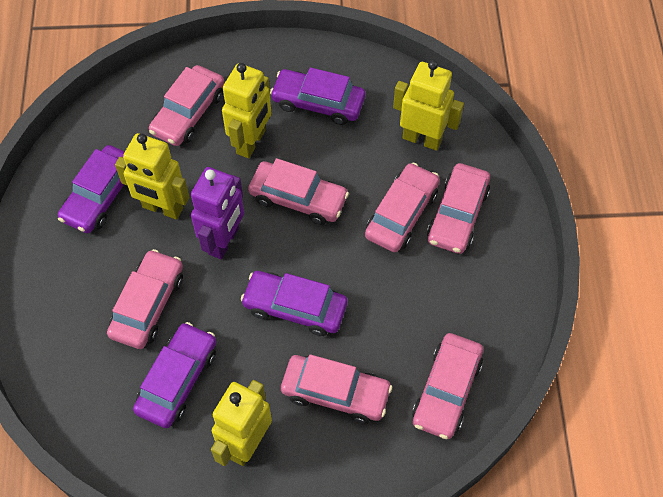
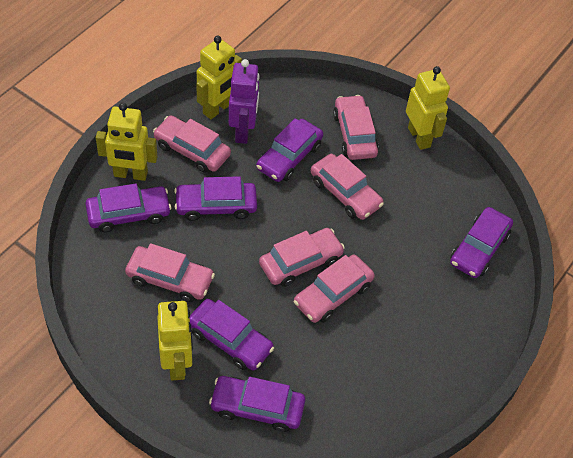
pink car: [107,249,183,349] [149,65,225,146] [248,158,349,225] [281,354,392,423] [365,163,440,252] [412,333,483,439] [427,163,490,254] = 7 -> [125,243,215,302] [153,115,231,173] [259,228,345,287] [294,255,375,323] [311,154,384,220] [333,95,379,160] = 6
purple car: [58,145,125,233] [133,322,216,428] [241,271,348,336] [270,67,365,125] = 4 -> [85,183,171,232] [174,176,257,221] [190,299,274,371] [209,376,305,432] [256,118,323,182] [450,207,513,278] = 6

